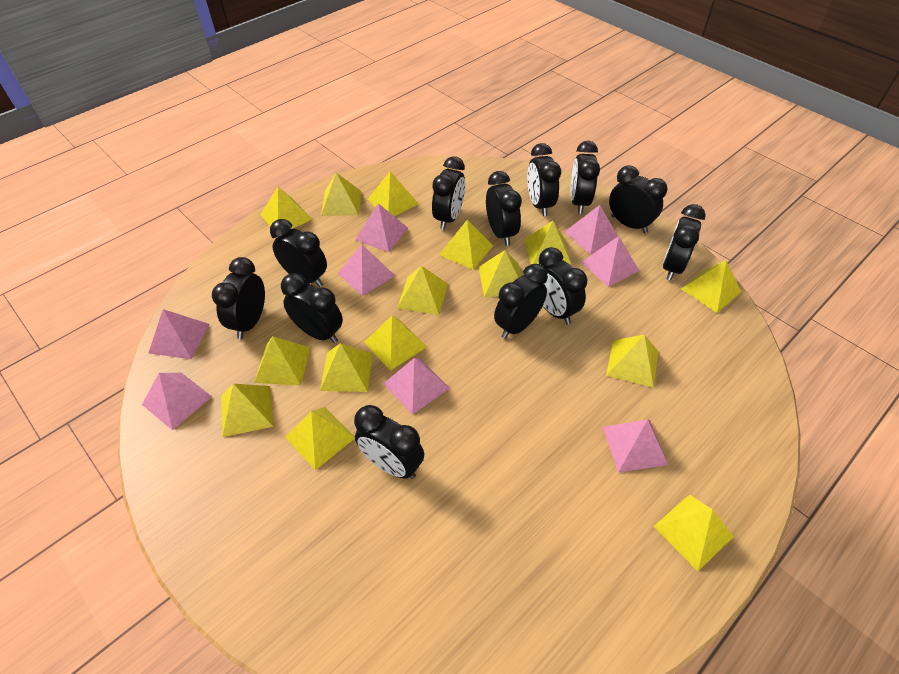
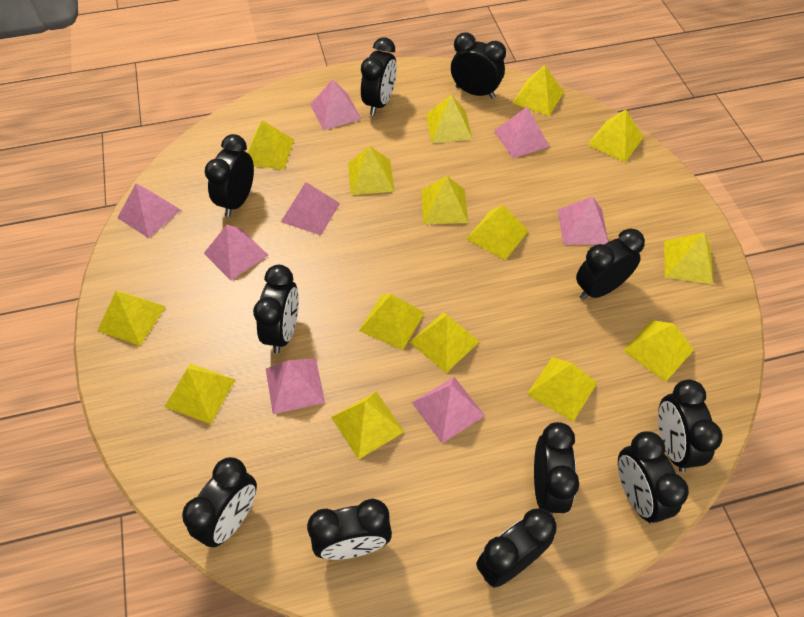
black clock: [212,257,265,339] [270,219,327,287] [281,273,343,343] [354,405,424,479] [432,156,465,230] [486,171,522,246] [494,264,548,339] [527,143,561,216] [539,247,587,325] [570,141,600,214] [609,165,667,233] [663,204,706,281] = 12 -> [182,457,257,547] [205,134,254,217] [253,265,299,353] [307,498,392,560] [361,37,397,116] [451,32,506,99] [476,508,556,588] [534,422,579,514] [576,229,645,300] [618,431,689,524] [658,380,723,472] = 11

